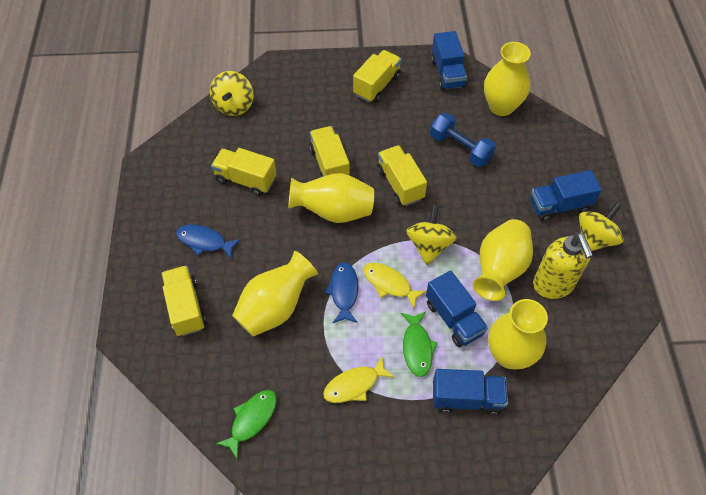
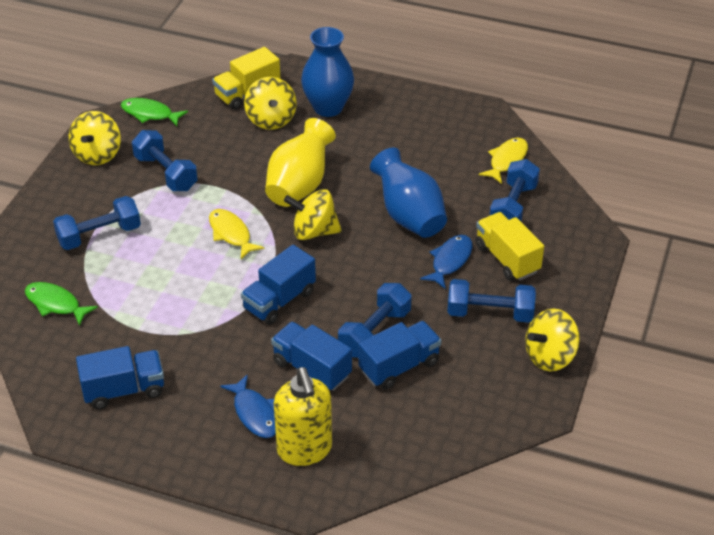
blue dumbbell: [430,113,496,167] = 1 -> [53,196,141,250] [132,130,198,191] [338,283,412,358] [447,279,536,323] [489,159,540,221] = 5
blue vase: none = 0 -> [301,27,354,117] [370,148,447,238] = 2
yellow spinning top: [210,71,254,116] [406,205,457,265] [579,202,624,251] = 3 -> [69,111,121,165] [244,77,297,130] [284,189,342,240] [525,308,580,371] = 4
yellow truck: [161,265,206,336] [211,148,276,196] [309,126,350,178] [353,50,401,103] [377,145,427,206] = 5 -> [212,47,281,110] [475,212,544,281] = 2
yellow vase: [232,251,318,337] [288,173,374,223] [473,219,533,301] [484,42,531,116] [488,299,548,369] = 5 -> [265,118,336,207] = 1

